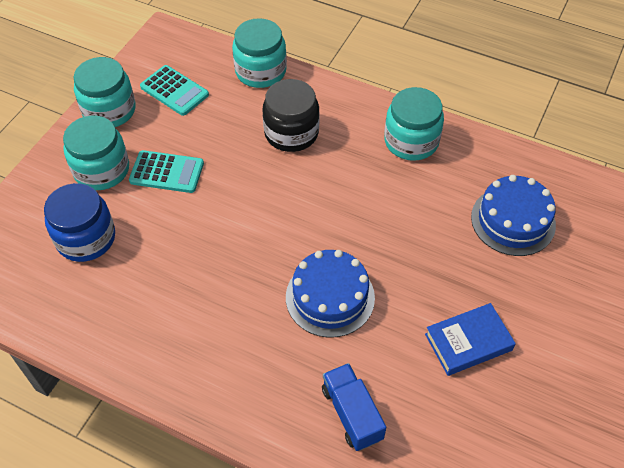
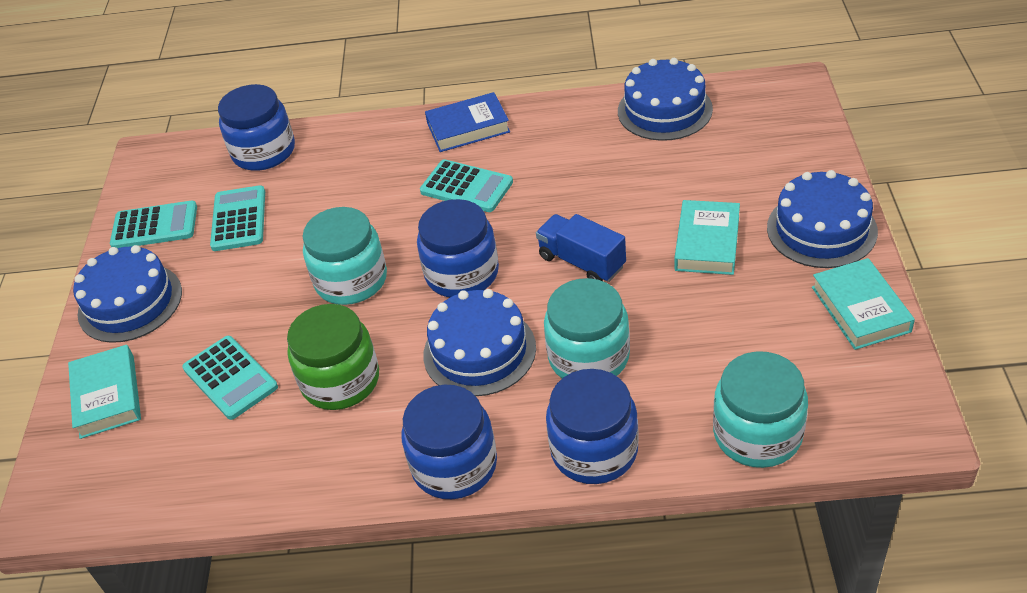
black jar: [263,79,319,152] = 1 -> none = 0
blue cake: [286,250,375,338] [471,175,556,256] = 2 -> [73,245,182,343] [423,289,536,396] [618,58,713,141] [767,170,878,268] = 4
blue jar: [44,183,115,262] = 1 -> [218,84,295,171] [401,385,497,499] [417,199,499,297] [546,369,639,484] = 4
green jar: none = 0 -> [287,304,379,410] = 1
turquoise book: none = 0 -> [68,345,141,439] [674,200,740,275] [812,258,915,350] = 3
turquoise calculator: [129,150,204,193] [140,65,209,116] = 2 -> [110,201,197,248] [182,336,278,420] [210,185,265,251] [420,159,513,212] = 4
turquoise jar: [63,116,129,190] [73,57,135,127] [232,18,287,88] [384,87,444,161] = 4 -> [303,207,387,305] [544,278,630,378] [713,351,808,468] = 3

